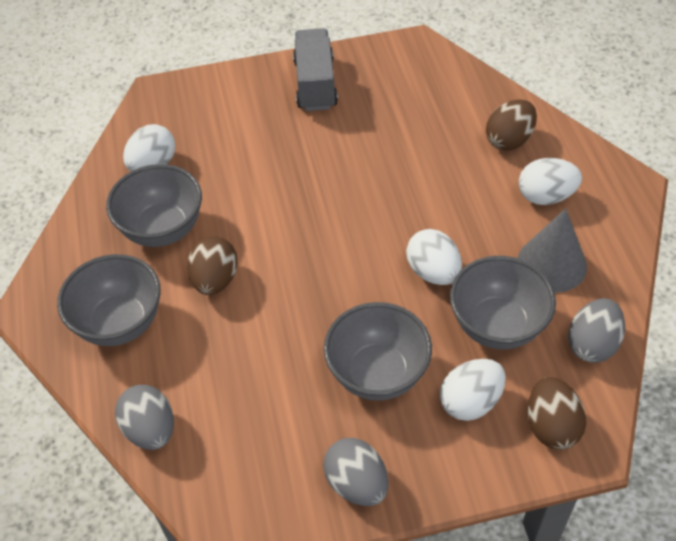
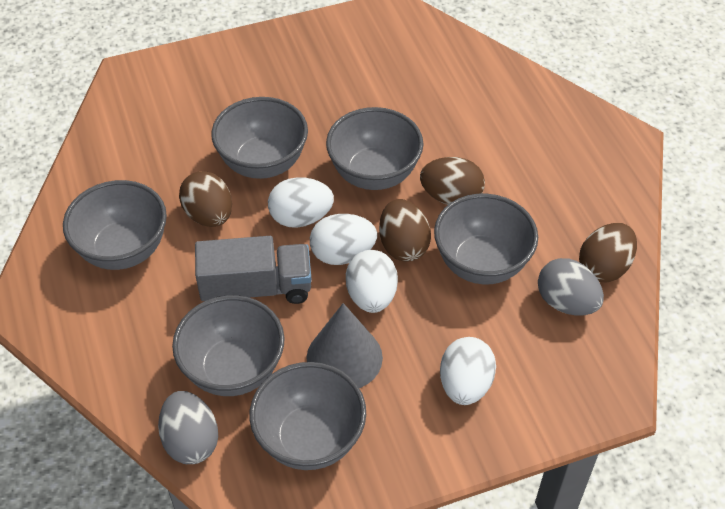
brown egg: [187,236,238,295] [486,99,537,151] [528,377,586,450] = 3 -> [179,171,232,227] [379,199,431,262] [420,157,485,205] [579,223,637,282] = 4
grey bowl: [57,254,161,346] [106,164,202,247] [324,302,432,401] [450,256,556,349] = 4 -> [63,180,167,270] [172,295,285,396] [211,97,308,179] [250,362,366,470] [326,107,423,190] [434,194,538,284] = 6
grey egg: [115,385,174,450] [323,438,389,506] [568,298,625,363] = 3 -> [158,391,218,464] [538,258,604,315] = 2

